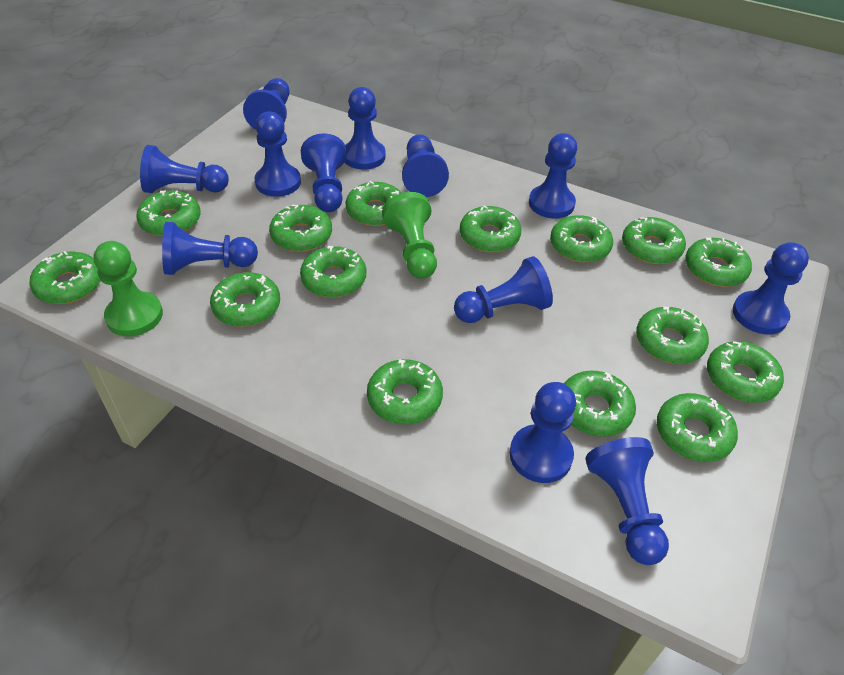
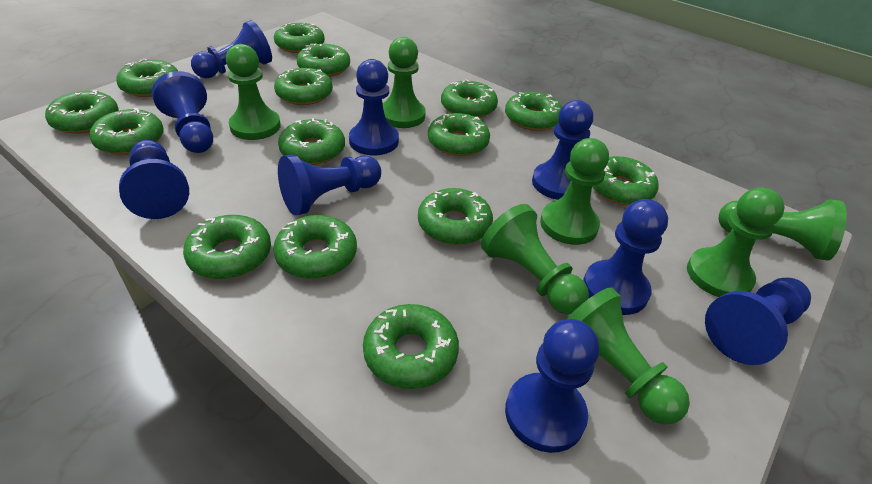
blue pawn: [140,145,229,193] [162,222,258,275] [243,78,290,130] [254,112,301,197] [301,133,347,212] [345,87,386,169] [402,134,449,197] [454,256,553,323] [510,382,576,483] [529,133,577,219] [585,437,669,565] [733,242,809,334] = 12 -> [119,140,189,219] [152,71,213,153] [191,20,272,78] [278,154,381,216] [349,59,399,155] [505,319,599,453] [532,100,593,200] [583,199,668,315] [705,278,811,365] = 9
green pawn: [94,241,163,336] [382,192,437,279] = 2 -> [226,44,281,140] [383,37,426,128] [481,204,589,314] [540,138,609,245] [567,287,690,424] [687,187,785,297] [719,199,847,261] = 7

